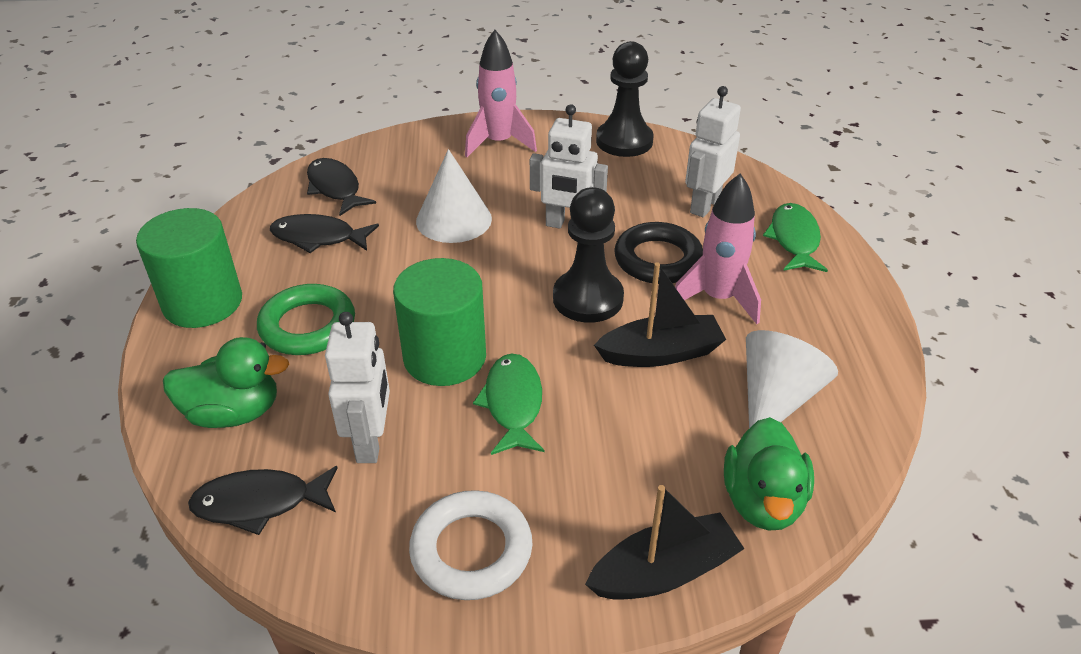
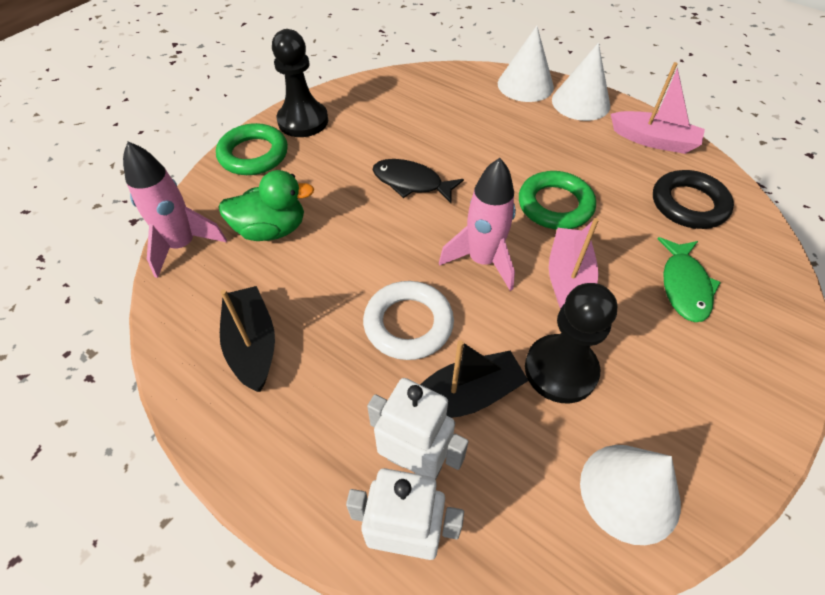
black fish: [188,466,338,535] [270,214,379,253] [307,158,376,216] = 3 -> [373,159,464,203] = 1
green cylinder: [136,208,242,328] [393,258,486,386] = 2 -> none = 0
green duck: [163,337,289,428] [724,417,814,531] = 2 -> [218,170,315,241] = 1
green fish: [473,353,544,455] [763,203,828,272] = 2 -> [658,237,721,322] = 1
green ring: [257,284,355,355] = 1 -> [216,123,288,175] [519,171,596,229] = 2
pink boat: none = 0 -> [549,218,599,309] [611,62,705,154] = 2
white cone: [416,149,492,243] [746,330,838,428] = 2 -> [498,26,554,102] [552,43,610,121] [580,445,681,545] = 3
white robot: [325,312,390,463] [530,104,608,229] [685,86,741,217] = 3 -> [346,468,464,560] [367,378,469,480] = 2

